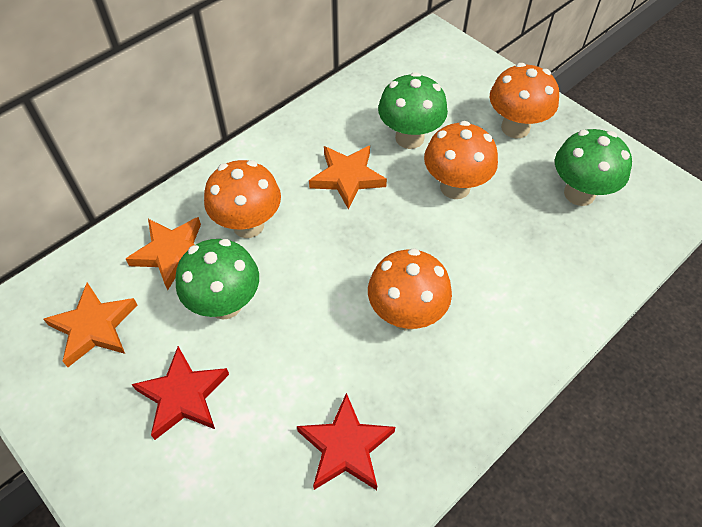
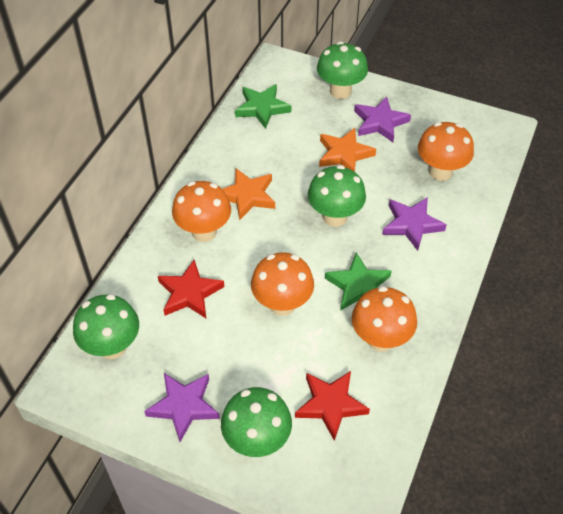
green mushroom: [175,239,259,320] [378,72,448,149] [555,129,632,206] = 3 -> [73,294,139,359] [221,387,292,457] [308,165,366,227] [317,41,368,99] = 4
green star: none = 0 -> [235,84,291,129] [325,252,392,311] = 2
orange star: [43,283,137,367] [126,217,201,290] [309,146,387,210] = 3 -> [223,168,275,220] [319,128,376,172] = 2
purple star: none = 0 -> [144,373,220,442] [354,96,411,142] [382,197,447,251] = 3

